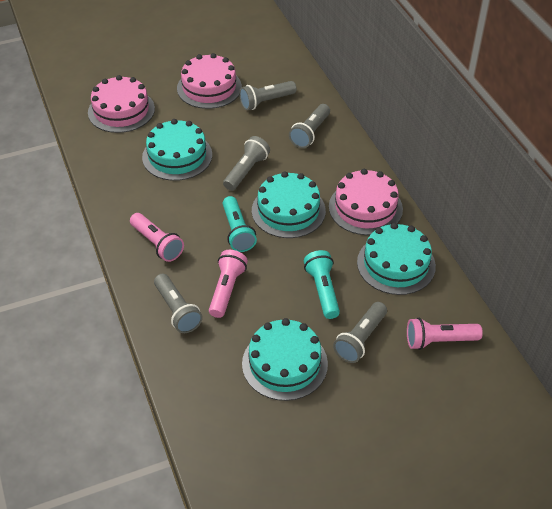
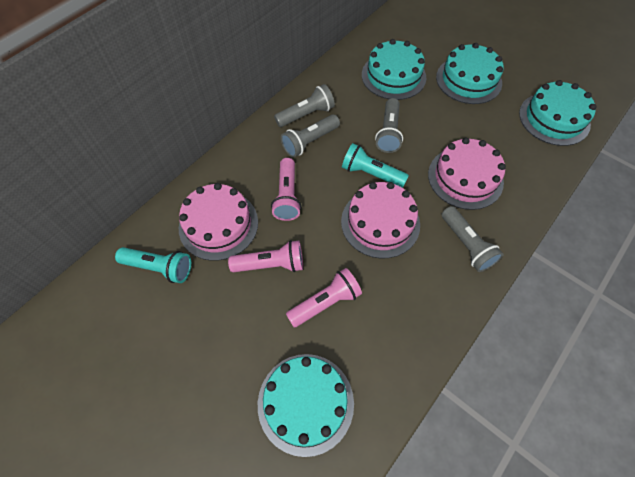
grey flashlight: [154,274,203,333] [223,136,270,191] [239,81,297,110] [289,104,330,148] [333,302,387,363] = 5 -> [274,84,335,127] [281,114,340,158] [375,98,403,153] [441,206,503,272] = 4

